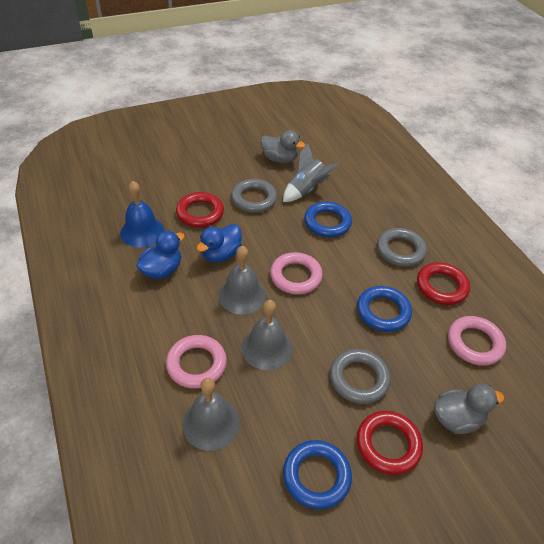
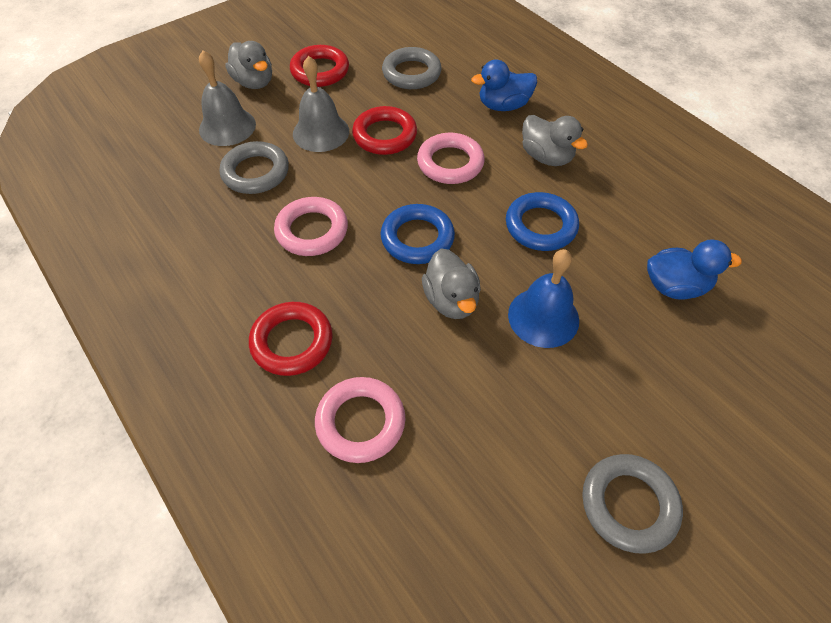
blue ring: [283,440,352,509] [304,201,352,237] [357,286,412,332] = 3 -> [380,204,455,264] [506,192,579,251] = 2
grey bell: [182,378,240,451] [218,246,266,314] [241,300,293,370] = 3 -> [199,50,256,146] [293,56,349,152] = 2
grey duck: [260,130,305,163] [434,384,504,434] = 2 -> [225,41,272,89] [422,249,481,319] [522,115,588,166] = 3
grey rocket: [283,144,339,202] = 1 -> none = 0

